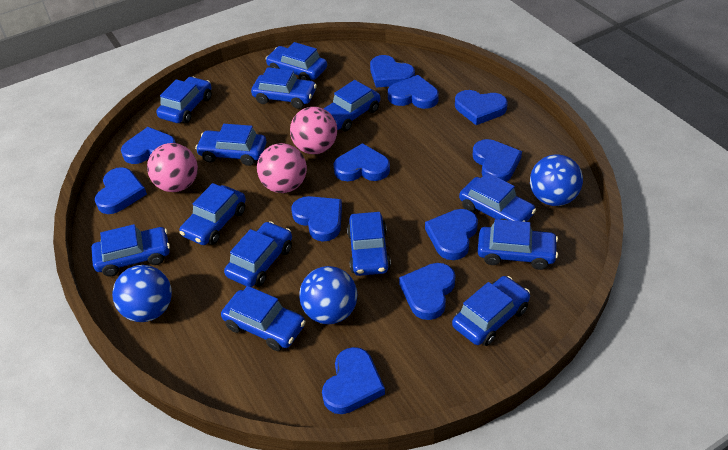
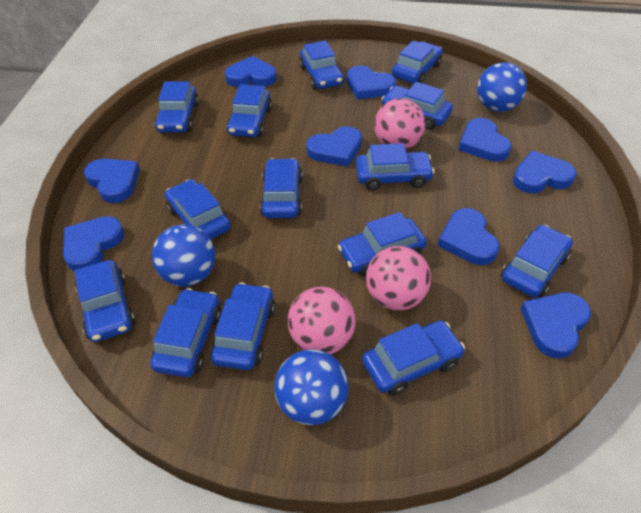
blue car: [91,224,170,277] [156,77,212,123] [179,183,246,245] [195,124,266,166] [221,286,306,351] [224,221,292,287] [251,67,317,109] [265,42,327,81] [324,80,381,131] [347,212,391,276] [452,276,530,346] [459,172,536,222] [477,219,558,270] = 13 -> [74,260,135,342] [150,288,221,378] [155,82,199,132] [165,179,231,239] [211,283,275,370] [226,84,272,137] [260,158,303,218] [299,40,344,90] [338,212,427,277] [356,143,435,190] [362,320,465,396] [381,82,453,130] [392,40,443,83] [501,225,573,297] = 14
blue heart: [95,167,147,214] [121,127,176,164] [292,196,342,242] [322,347,385,414] [333,143,390,181] [370,55,415,88] [388,75,439,109] [399,263,455,320] [425,209,478,260] [455,90,508,125] [473,139,522,182] = 11 -> [63,216,124,271] [84,159,140,203] [225,56,277,87] [306,126,362,167] [347,66,396,99] [438,208,500,265] [458,118,512,162] [513,151,576,193] [520,293,591,358] = 9

